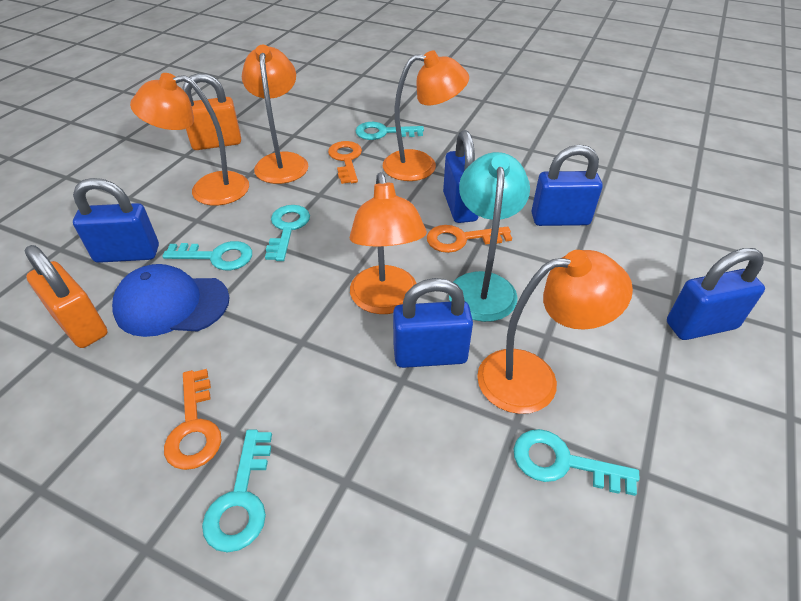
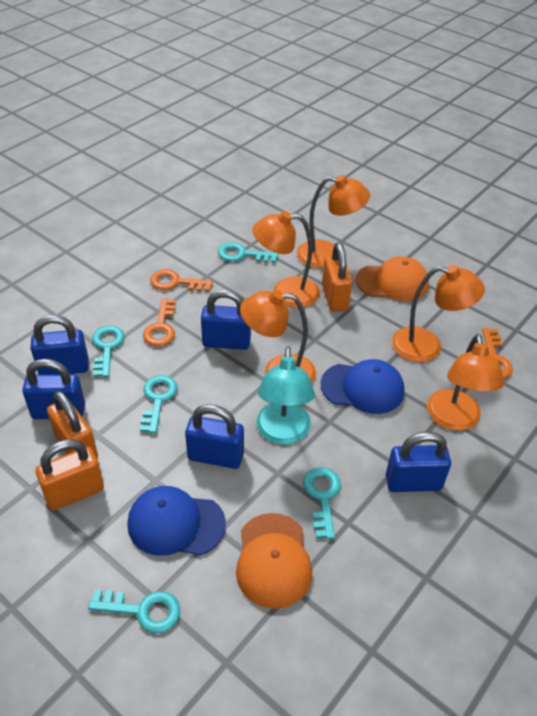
blue cap: [112,264,230,337] = 1 -> [127,486,226,556] [321,359,405,414] = 2
orange cap: none = 0 -> [236,513,312,609] [356,256,429,301] = 2
orange padlock: [25,245,108,348] [182,73,241,150] = 2 -> [35,439,104,510] [47,391,98,458] [322,242,352,312] = 3

